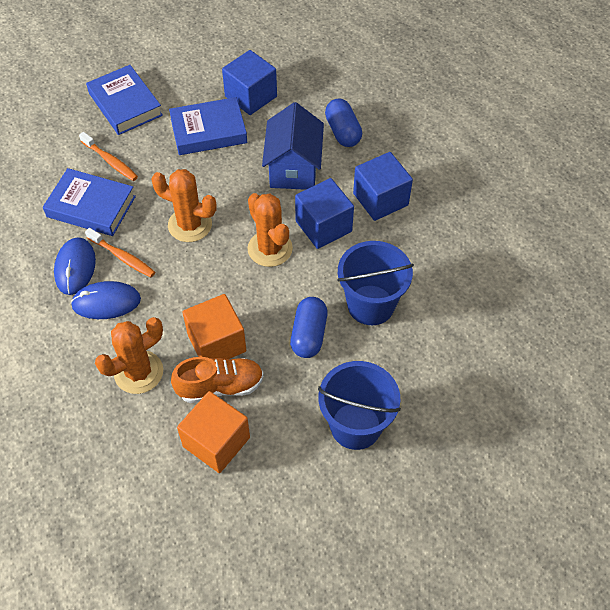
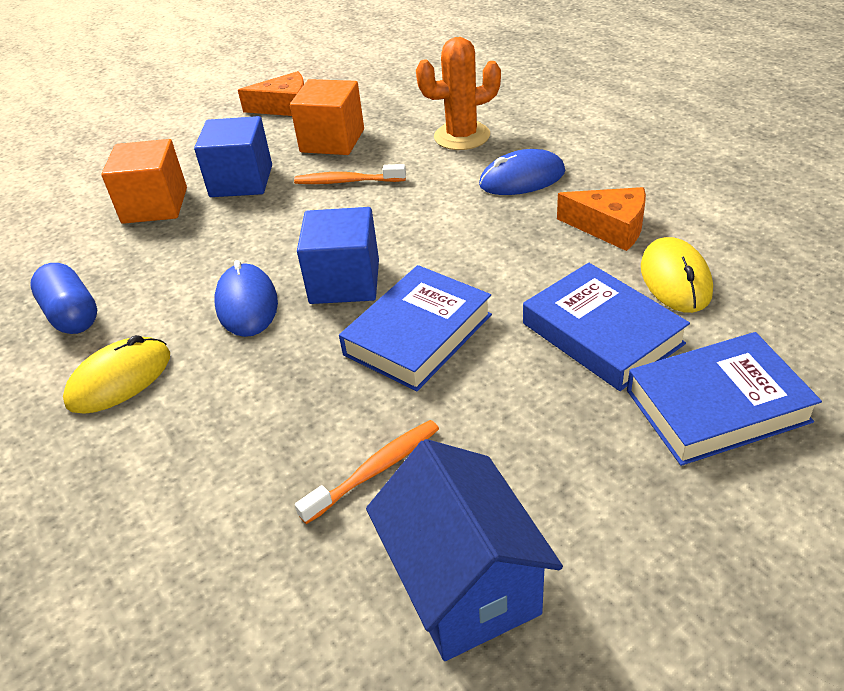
blue bucket: [318,361,401,450] [337,241,414,325] = 2 -> none = 0
blue capsule: [290,297,327,358] [325,98,362,147] = 2 -> [30,263,97,334] = 1
blue cube: [222,50,277,115] [295,178,354,249] [353,152,413,221] = 3 -> [194,116,272,197] [297,207,379,304] = 2
orange cactus: [95,317,163,394] [151,169,217,242] [247,193,293,267] = 3 -> [416,37,501,150] = 1
orange cheese: none = 0 -> [238,71,304,116] [557,187,646,251] = 2
orange shoe: [171,357,264,403] = 1 -> none = 0
yellow mouse: none = 0 -> [63,335,170,414] [641,237,713,313] = 2

